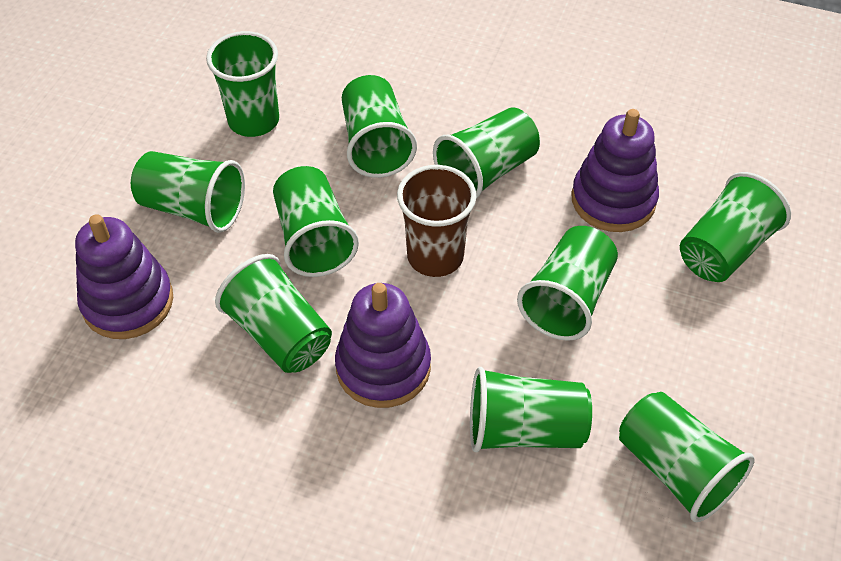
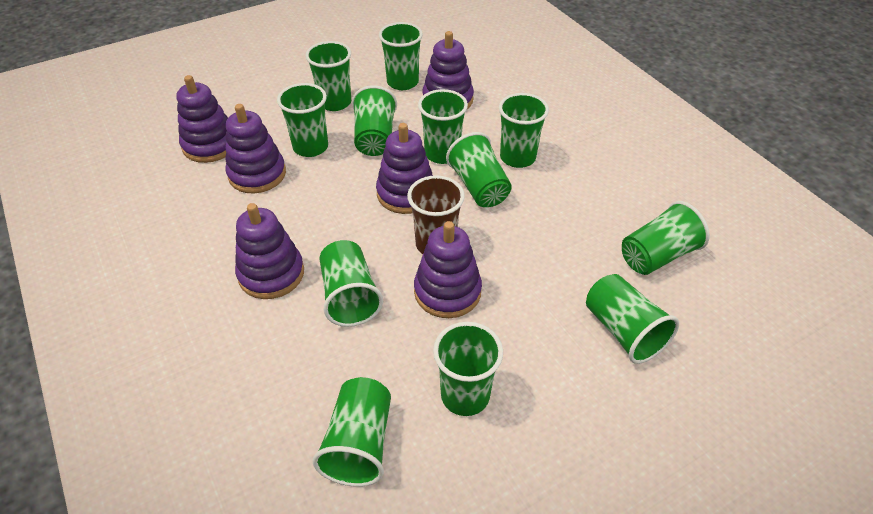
green cup: [131,151,245,233] [206,31,279,137] [215,254,332,373] [273,166,359,277] [342,75,417,178] [433,107,540,199] [470,367,592,452] [517,226,618,341] [619,392,755,522] [680,172,791,282] = 10 -> [277,83,328,157] [306,41,351,111] [312,377,391,487] [319,240,383,327] [352,85,397,156] [379,22,423,90] [418,89,468,164] [433,322,503,416] [446,132,512,207] [499,93,549,168] [586,274,679,364] [622,201,710,275] = 12
purple stacking toy: [75,214,173,339] [335,283,431,408] [572,109,659,232] = 3 -> [177,75,228,163] [225,104,286,193] [235,203,304,299] [376,123,433,214] [414,221,482,318] [422,31,474,109] = 6

